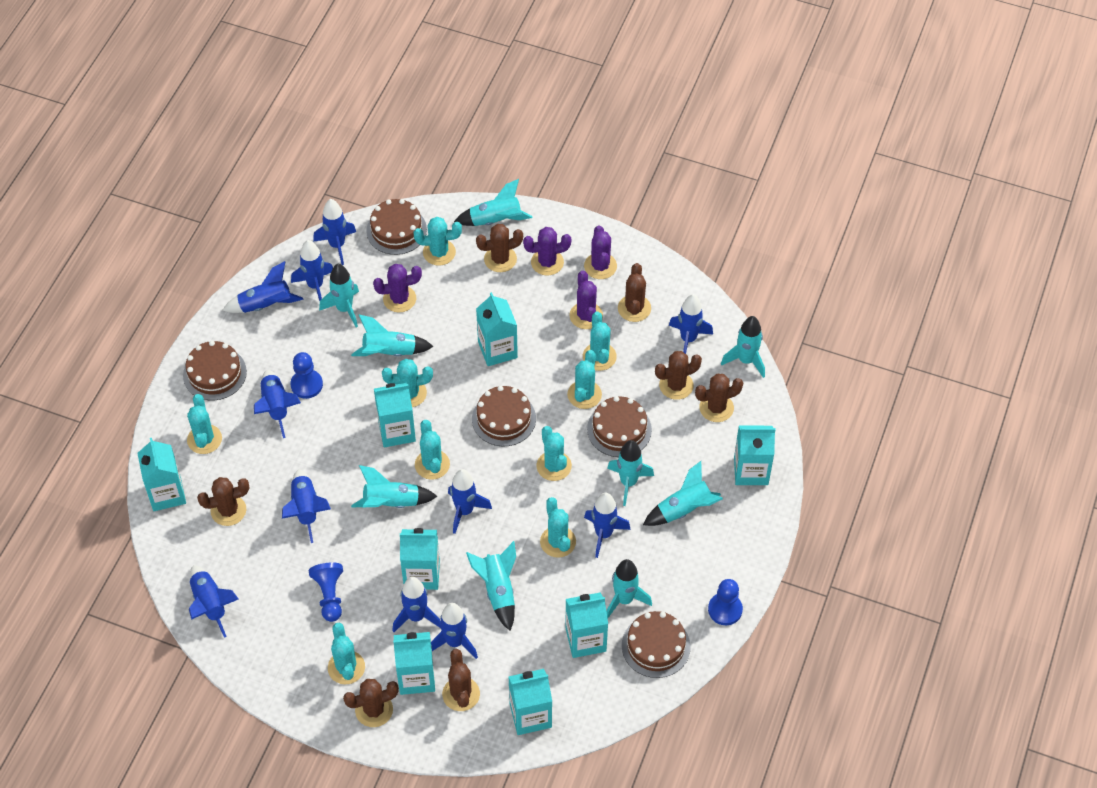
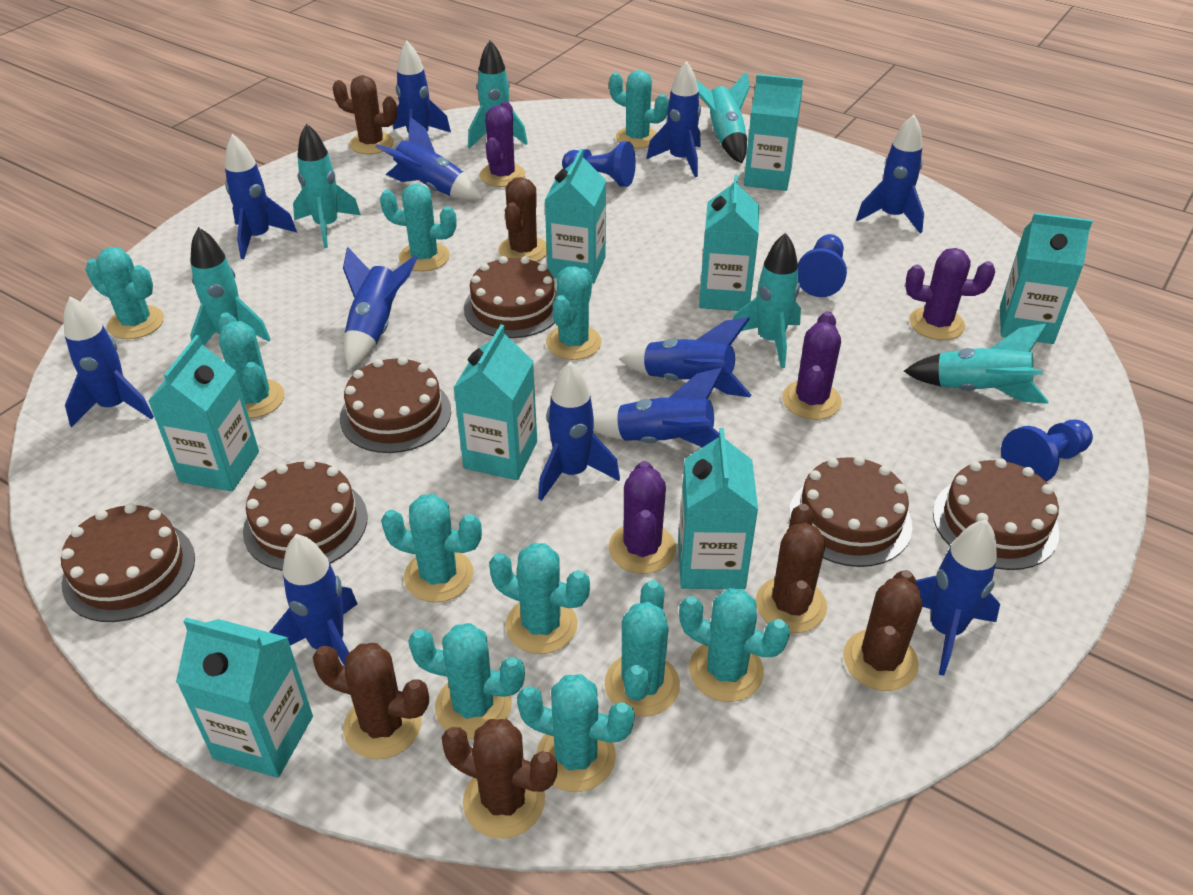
blue rocket: [189,565,239,638] [223,261,303,313] [254,370,301,438] [282,469,331,543] [291,240,333,301] [313,199,356,265] [392,577,441,632] [431,603,478,659] [448,469,492,534] [584,493,631,558] [669,294,713,354] = 11 -> [64,297,154,427] [225,134,297,259] [270,534,358,666] [343,247,418,370] [376,118,483,201] [393,41,451,137] [538,362,620,501] [594,368,723,447] [620,317,751,397] [646,61,701,177] [856,115,924,233] [916,519,1000,676] = 12
brown cactus: [197,477,249,526] [343,679,399,727] [442,649,480,711] [476,224,523,272] [618,263,651,322] [655,351,702,400] [695,374,743,422] = 7 -> [313,643,429,759] [332,75,397,154] [442,719,557,838] [498,177,547,262] [756,504,827,633] [843,570,922,691] = 6
brown cake: [183,341,247,400] [366,199,427,255] [472,386,536,446] [587,396,652,457] [622,611,690,678] = 5 -> [61,503,195,622] [243,459,368,571] [340,357,451,453] [464,256,557,338] [789,456,912,567] [933,458,1059,570] = 6
turquoise cactus: [187,394,222,454] [328,623,365,685] [382,359,433,407] [414,217,462,266] [415,420,450,480] [536,426,572,481] [540,497,576,558] [567,350,602,409] [583,311,617,371] = 9 -> [85,247,164,339] [218,312,285,418] [380,184,456,271] [381,494,482,602] [408,623,525,739] [489,543,590,654] [517,674,635,792] [546,266,602,360] [605,580,680,717] [609,70,669,149] [679,588,790,702] = 11
turquoise rocket: [319,264,359,327] [351,315,434,356] [351,465,438,508] [454,179,532,226] [466,541,516,631] [607,440,654,506] [607,559,652,618] [643,461,723,526] [721,316,765,378] = 9 -> [190,227,271,346] [293,123,361,248] [468,40,528,149] [696,71,750,163] [733,232,801,368] [904,323,1048,404] = 6

